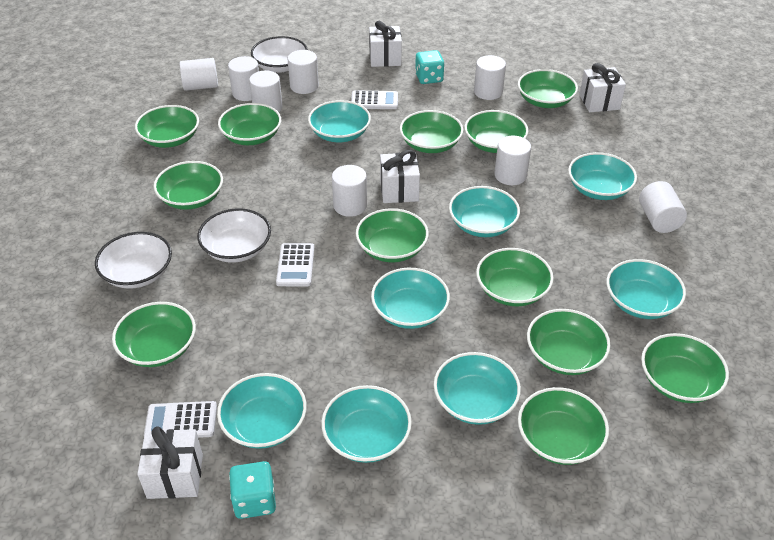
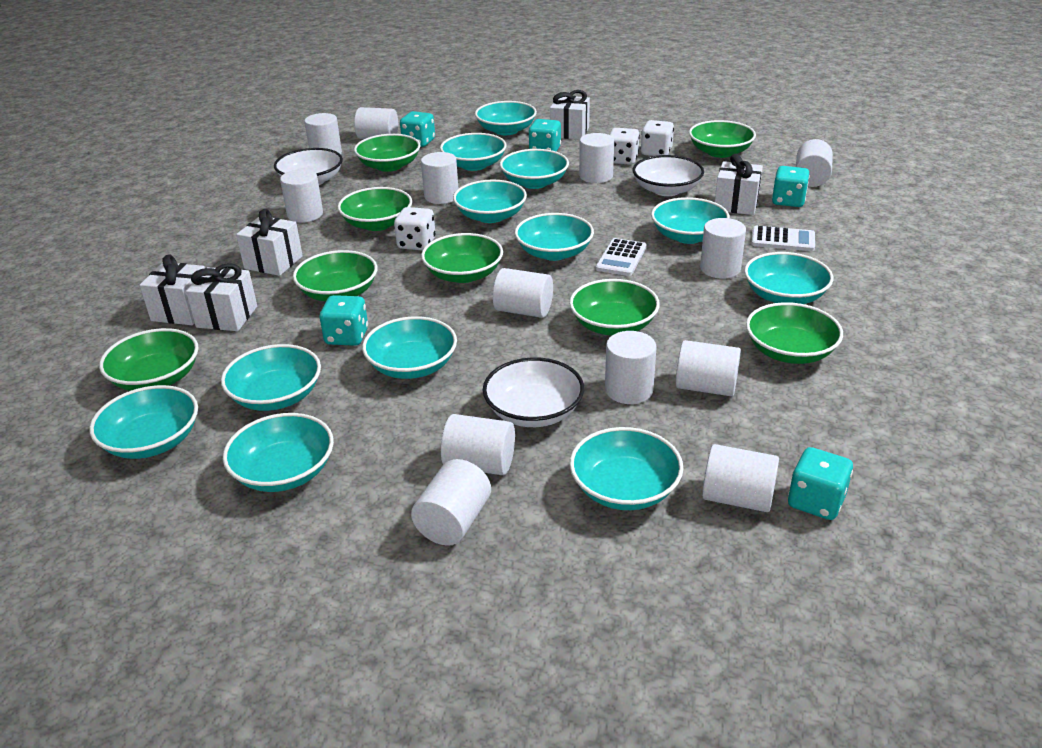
green bowl: [112,302,196,367] [135,105,199,148] [154,161,223,210] [218,103,281,145] [356,208,429,262] [400,110,463,153] [464,110,528,153] [476,248,554,306] [518,69,578,108] [518,387,609,465] [527,309,611,375] [641,333,729,403] = 12 -> [99,328,199,391] [293,250,378,302] [337,187,412,231] [354,134,421,172] [421,233,503,283] [569,279,660,336] [689,120,756,158] [746,302,843,364] = 8
turquoise bowl: [217,373,307,449] [308,100,371,142] [321,385,412,463] [371,268,450,329] [434,352,521,425] [449,186,520,237] [568,152,637,200] [606,259,686,319] = 8 -> [89,385,198,459] [221,344,321,411] [223,413,334,492] [362,316,457,379] [440,133,507,171] [453,180,527,223] [475,101,537,135] [500,149,569,189] [515,213,594,261] [570,427,683,510] [651,197,730,244] [744,252,833,304] = 12
turquoise dice: [229,461,276,519] [415,50,444,84] = 2 -> [320,295,368,346] [400,111,435,147] [529,119,561,152] [772,166,810,207] [788,447,853,520] = 5
white calculator: [144,401,217,438] [276,243,315,287] [351,90,398,109] = 3 -> [596,238,647,276] [751,226,815,251] = 2
white cylinder: [180,58,218,91] [228,56,259,101] [249,71,283,112] [288,50,319,94] [332,165,367,217] [474,55,506,100] [494,136,531,185] [639,181,687,233] = 8 -> [280,169,323,223] [304,113,342,154] [354,107,398,139] [411,459,491,546] [421,152,459,204] [441,414,515,475] [493,268,553,318] [579,133,614,183] [605,331,657,404] [676,340,741,396] [700,218,746,279] [702,444,779,512] [796,139,833,187] = 13
white dice: none = 0 -> [394,207,436,250] [610,128,640,165] [641,120,674,156] = 3
white gift: [137,426,203,499] [369,21,402,67] [380,150,420,203] [579,63,626,112] = 4 -> [140,254,205,325] [186,263,257,331] [236,209,303,276] [550,90,590,140] [715,154,763,215] = 5

